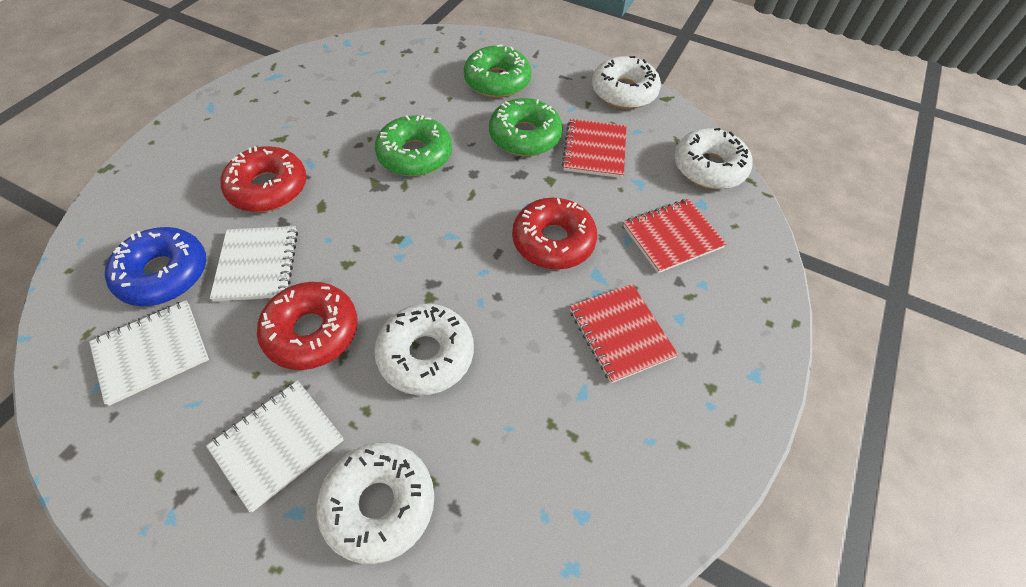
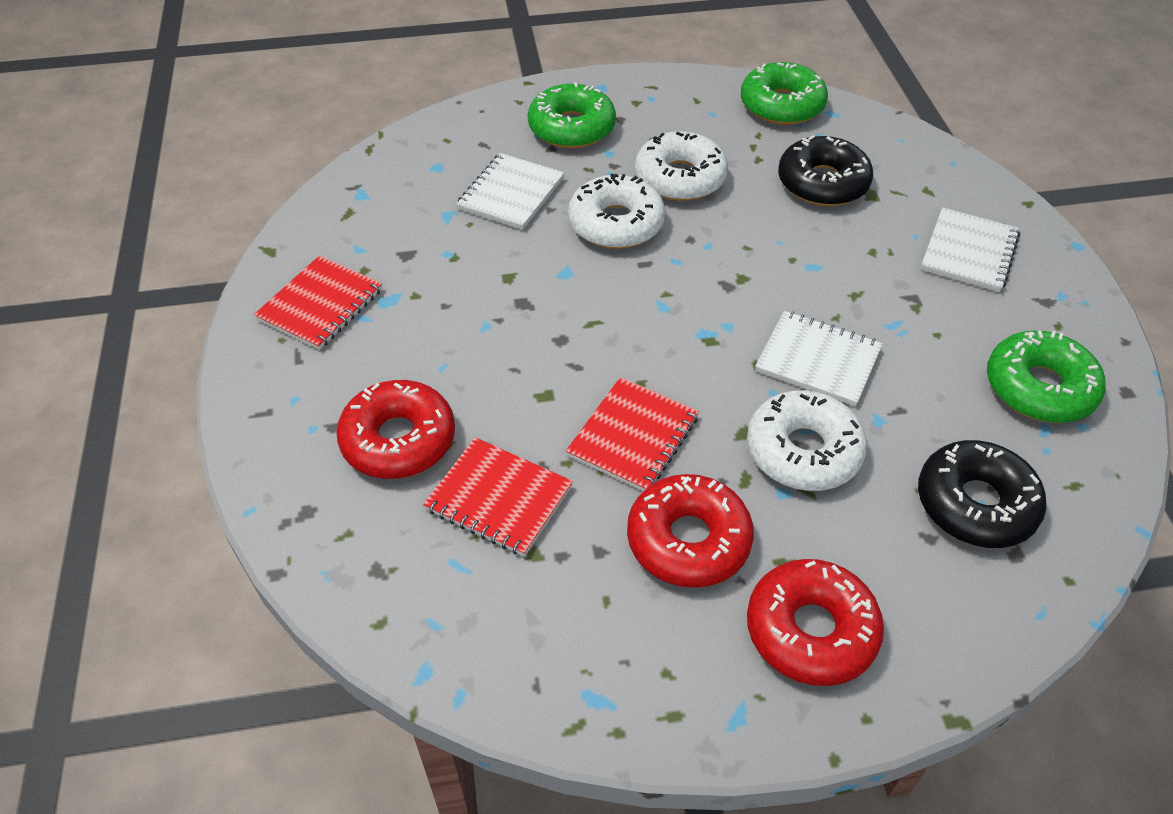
black donut: none = 0 -> [778,135,873,206] [918,440,1047,548] = 2
blue donut: [105,227,206,306] = 1 -> none = 0
white donut: [317,443,434,564] [374,304,474,395] [592,56,661,109] [674,128,753,189] = 4 -> [568,174,665,249] [635,131,728,201] [747,390,867,491] = 3

